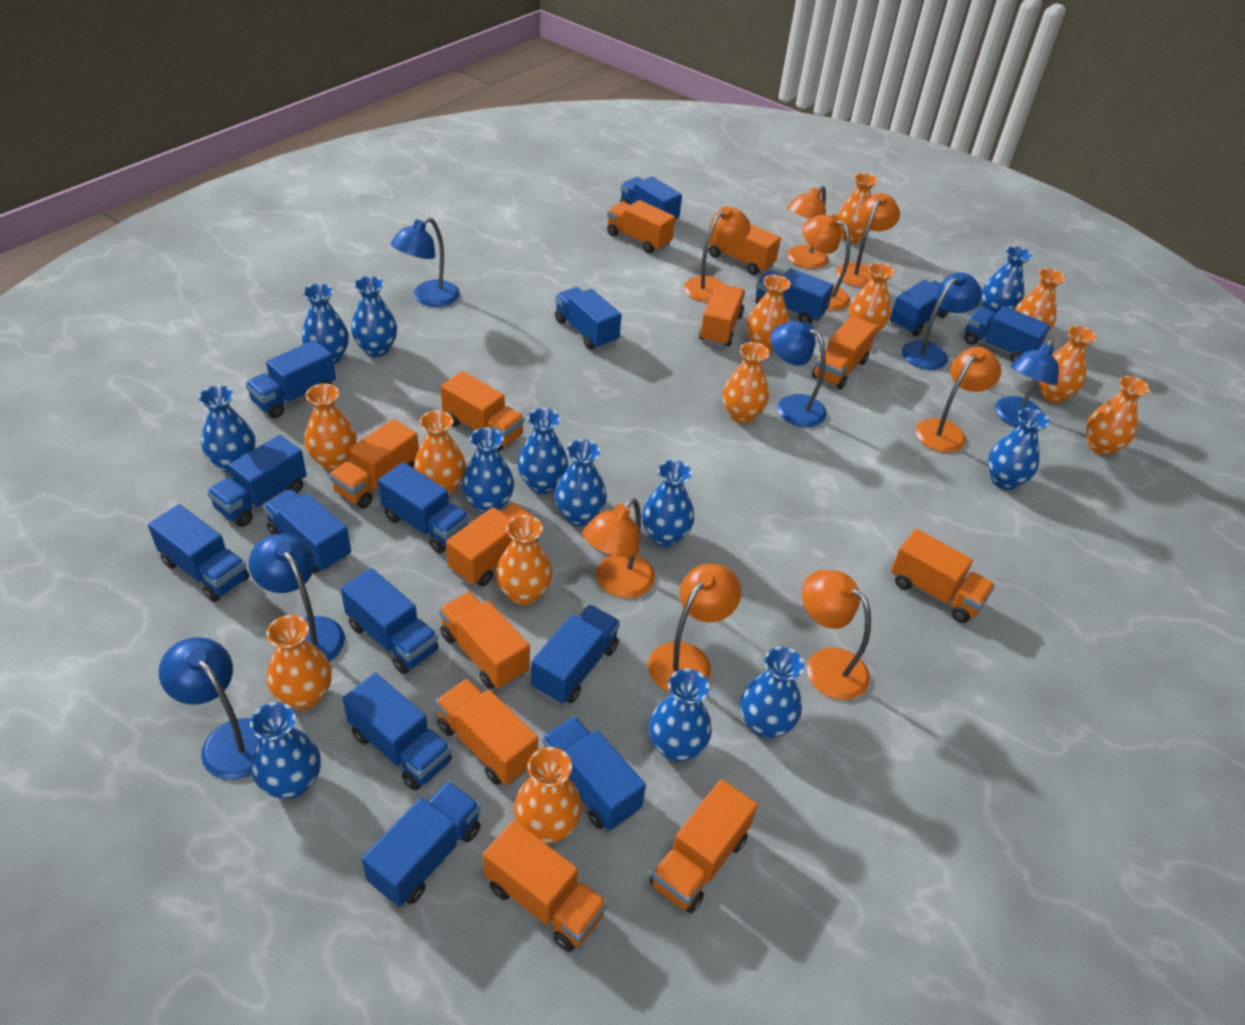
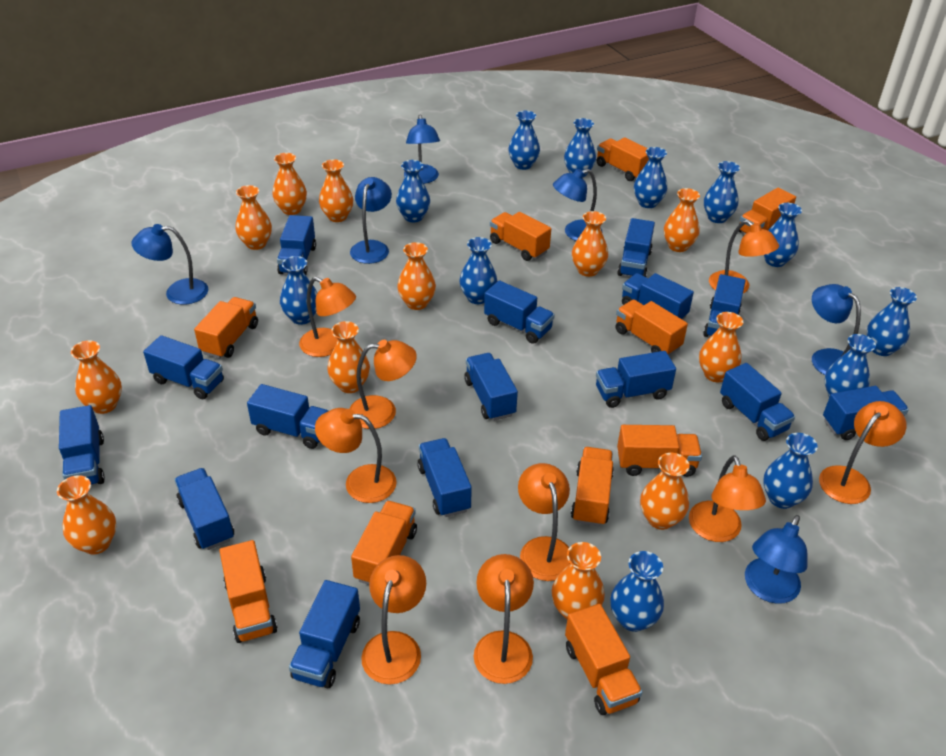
orange lamp: [583,498,655,598] [648,563,741,692] [684,206,751,302] [787,185,828,269] [802,215,850,311] [802,570,871,700] [836,193,900,287] [916,347,1001,453] = 8 -> [299,277,356,357] [315,408,397,503] [350,340,417,429] [361,555,426,685] [474,554,534,684] [518,463,570,581] [689,455,766,542] [709,220,779,293] [819,401,907,504] = 9
orange truck: [330,419,419,509] [436,679,538,785] [439,592,530,689] [441,371,524,452] [446,503,538,587] [483,820,607,952] [607,200,675,254] [650,779,758,913] [699,284,745,347] [709,224,781,275] [812,315,877,390] [891,529,995,623] = 12 -> [194,297,258,359] [219,540,278,643] [351,501,417,585] [490,212,551,261] [565,604,643,715] [571,447,614,526] [597,137,649,181] [616,299,688,356] [617,425,702,477] [738,188,796,234] = 10

